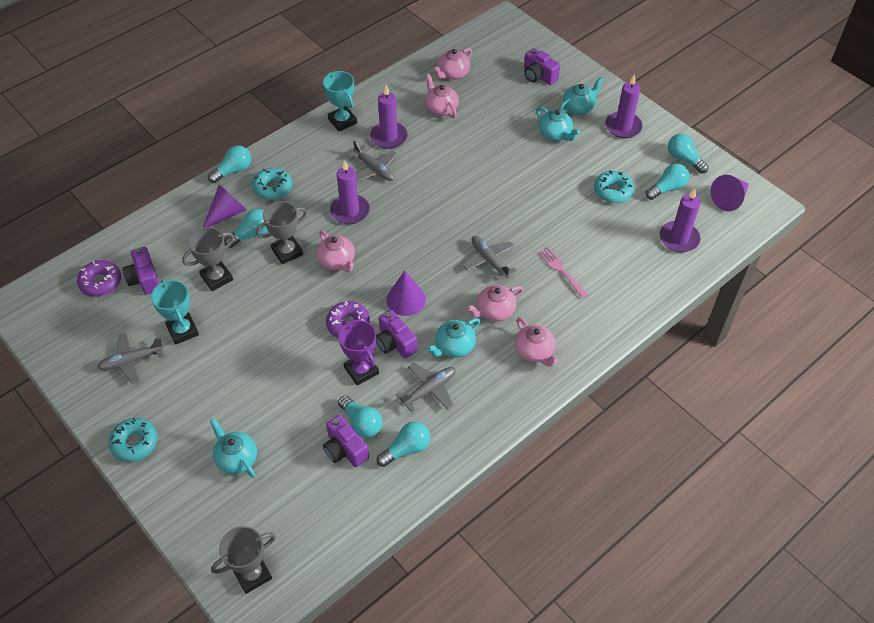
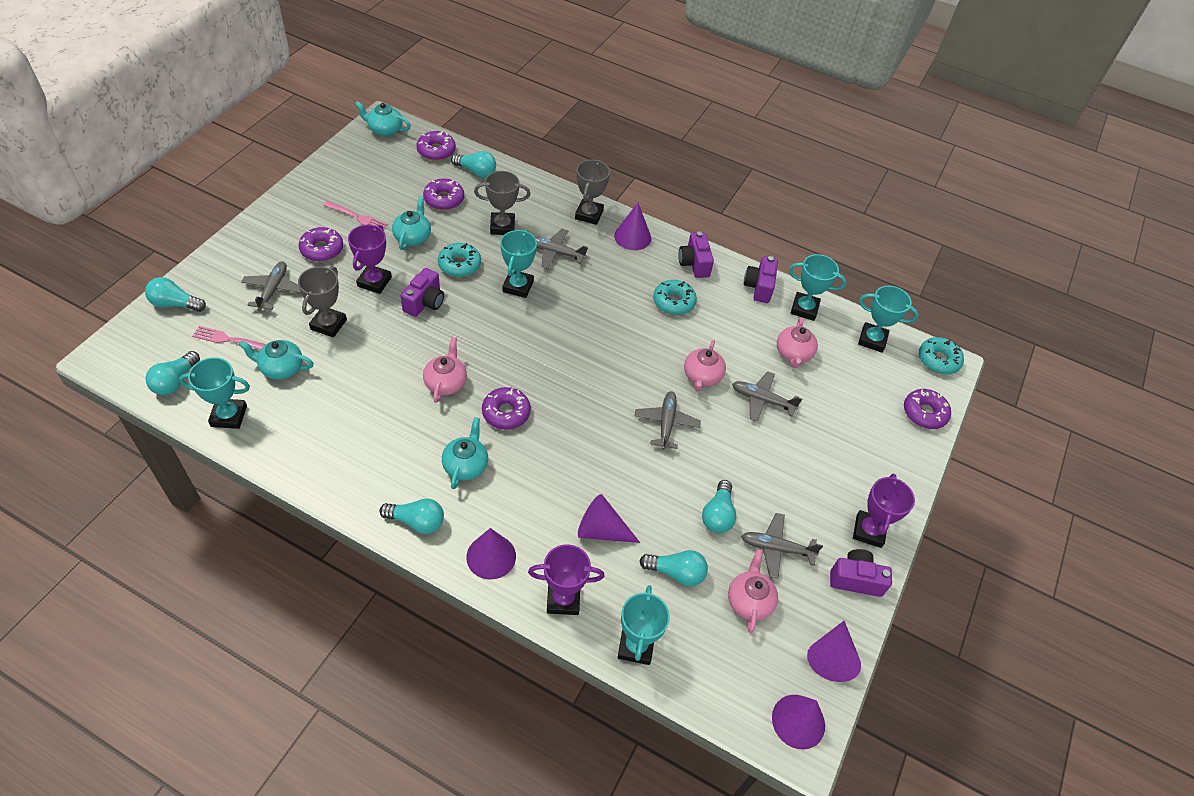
grey plane: [97,333,164,384] [348,141,397,182] [396,363,455,412] [463,236,516,281] = 4 -> [241,261,301,311] [534,229,588,269] [635,391,701,450] [732,372,802,421] [741,513,823,578] = 5
pink fork: [538,247,588,298] = 1 -> [192,326,266,350] [323,201,388,228] = 2
pink teapot: [317,230,355,272] [425,74,459,118] [433,48,472,80] [467,285,524,321] [515,318,558,367] = 5 -> [423,337,467,403] [684,340,726,391] [728,549,778,633] [777,317,818,368] = 4
purple candle: [330,160,370,224] [370,85,408,149] [605,74,643,138] [660,188,701,252] = 4 -> none = 0
purple cone: [203,184,247,228] [386,271,426,316] [710,175,749,211] = 3 -> [466,528,516,579] [578,494,640,543] [614,203,651,250] [772,695,825,749] [807,621,861,682] = 5
purple donut: [77,260,121,297] [326,301,370,338] = 2 -> [299,227,343,262] [417,131,456,161] [423,179,464,210] [482,387,531,430] [904,389,951,429] = 5
purple trophy: [339,320,379,386] = 1 -> [348,225,392,294] [528,544,605,615] [853,474,915,548] = 3
turquoise trophy: [151,280,199,345] [323,71,357,131] = 2 -> [179,357,250,429] [500,230,537,298] [618,585,670,665] [789,254,847,321] [858,286,919,353] = 5

